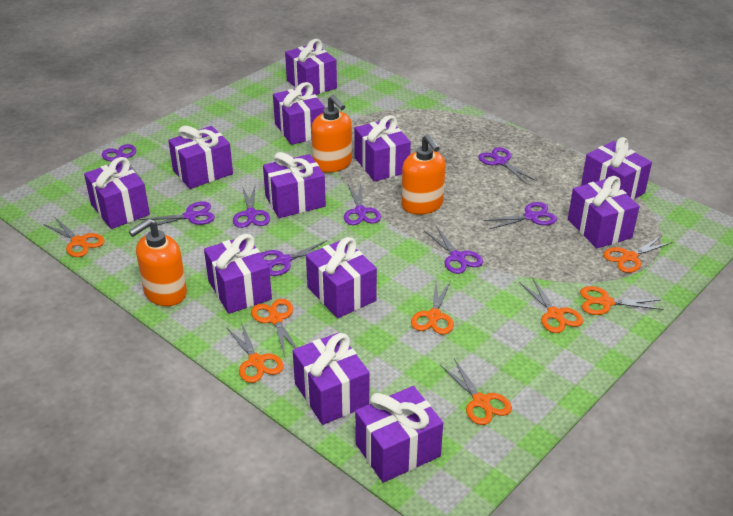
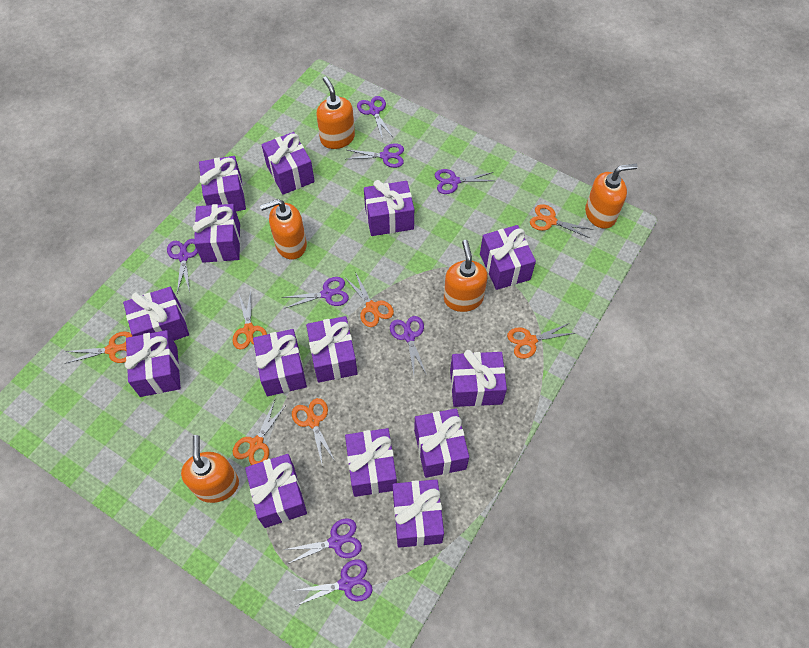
orange scissors: [43,217,105,257] [227,322,284,383] [251,299,297,357] [411,280,454,334] [440,359,512,425] [519,277,583,333] [580,286,664,315] [603,236,673,273] = 8 -> [64,331,133,364] [232,290,267,350] [233,400,287,465] [292,398,335,464] [345,272,394,327] [507,323,575,359] [530,204,593,238] = 7
orange soap dispenser: [129,218,187,306] [311,95,352,173] [401,134,446,215] = 3 -> [181,435,239,503] [260,199,307,260] [317,76,355,149] [444,240,488,312] [585,164,638,229] = 5
purple gift: [84,157,150,229] [168,126,233,189] [204,234,272,314] [263,152,326,218] [273,82,325,145] [285,39,337,95] [293,332,369,425] [306,237,377,318] [354,115,411,182] [355,386,443,483] [568,176,640,248] [581,137,652,200] = 12 -> [123,287,189,341] [125,330,181,397] [193,204,240,263] [199,156,246,211] [245,454,307,528] [253,329,307,396] [261,132,315,195] [306,316,358,383] [345,428,397,497] [364,180,414,236] [393,479,444,548] [414,408,469,478] [450,350,507,407] [480,225,536,290] = 14

